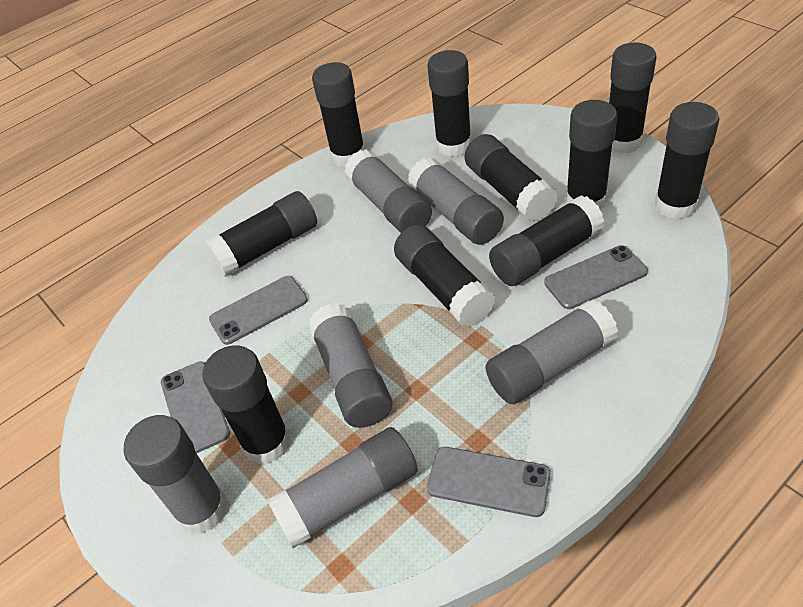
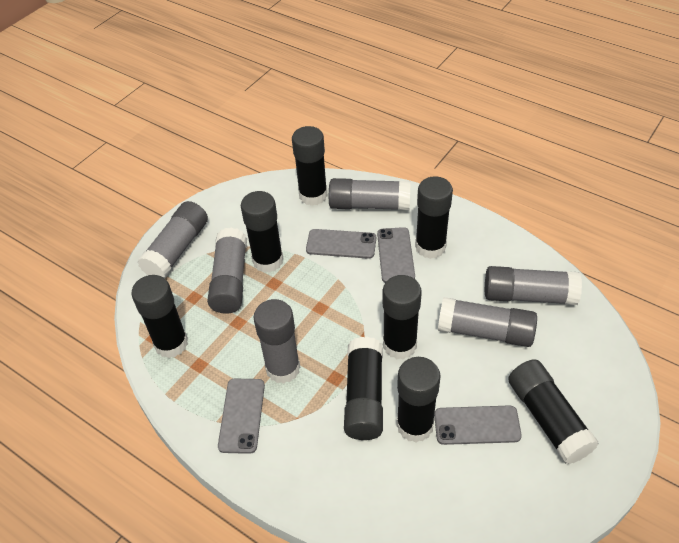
black glue stick: [203,346,291,464] [204,191,317,277] [312,62,365,167] [394,225,495,327] [427,50,471,157] [465,134,558,222] [489,195,605,286] [566,100,617,210] [609,43,657,154] [655,102,719,219] = 10 -> [131,275,188,358] [241,191,283,273] [292,126,328,206] [344,336,383,440] [383,275,422,360] [396,357,441,442] [415,176,453,259] [508,359,599,464] = 8

